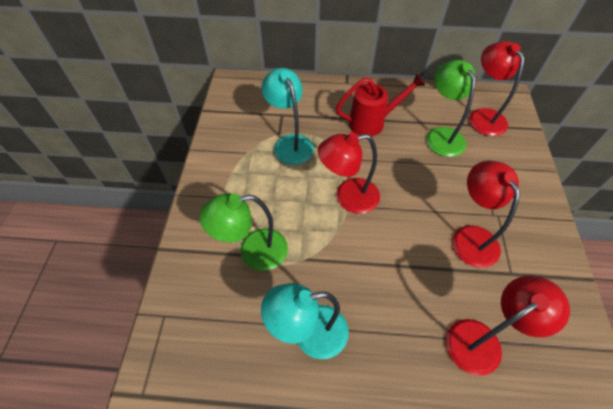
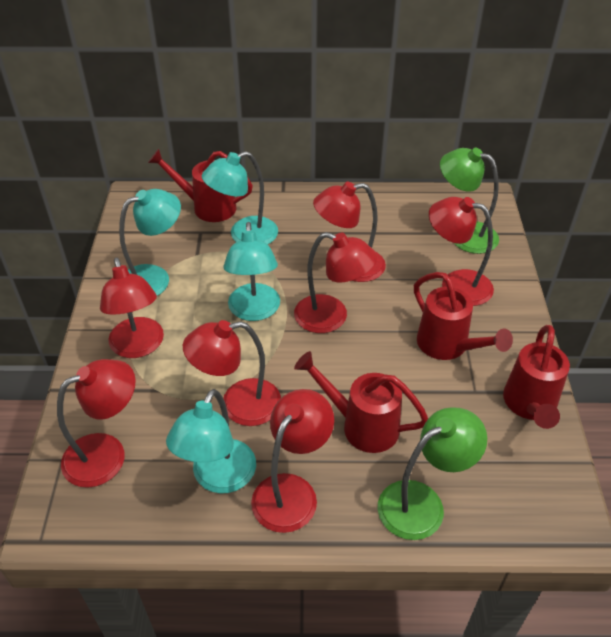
red lamp: [318,132,380,214] [446,275,570,376] [452,160,520,268] [469,41,524,136] = 4 -> [57,359,136,488] [100,257,164,358] [183,320,281,426] [251,389,334,533] [294,232,377,333] [313,182,386,282] [429,197,494,306] = 7
red watering can: [336,73,425,137] = 1 -> [148,149,253,222] [294,351,428,453] [414,272,513,360] [503,325,570,429] = 4
turquoise lamp: [261,68,314,165] [261,283,349,359] = 2 -> [119,189,181,296] [166,389,256,493] [202,151,278,244] [223,222,280,321] = 4

